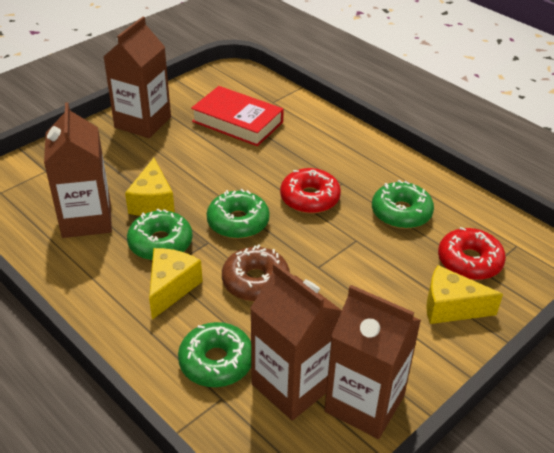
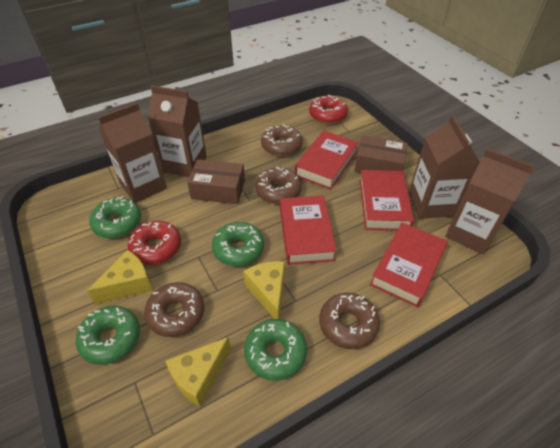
brown box: none = 0 -> [187,159,245,204] [354,135,408,173] = 2
brown donut: [222,244,290,301] = 1 -> [144,282,204,337] [255,167,302,204] [261,124,303,157] [319,293,380,349] = 4
red book: [191,86,284,146] = 1 -> [280,195,337,265] [295,131,359,189] [359,170,414,231] [370,223,448,307] = 4

